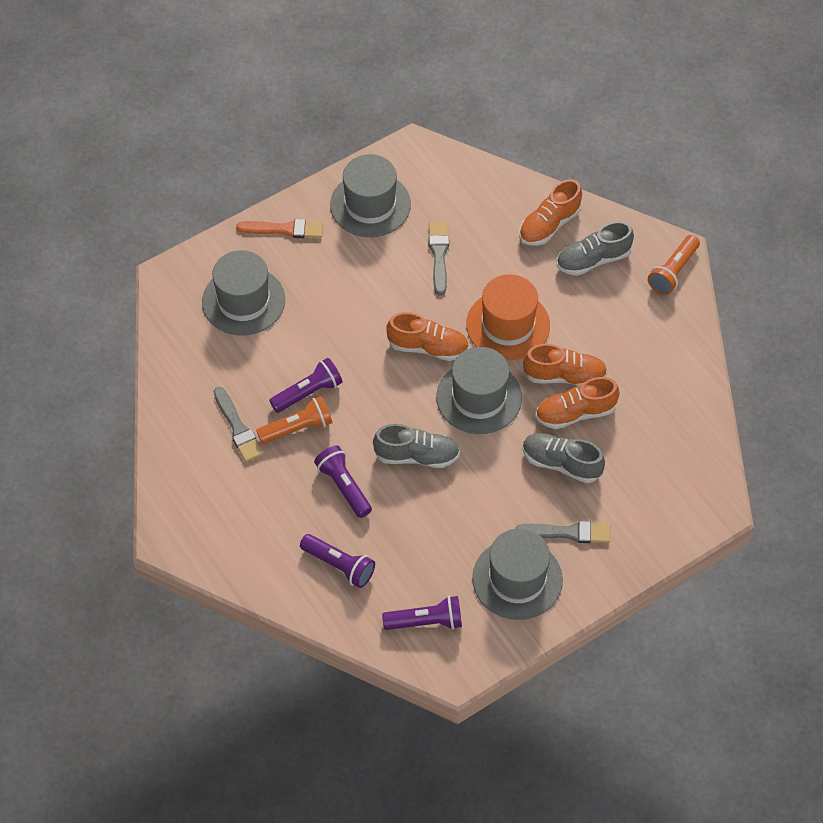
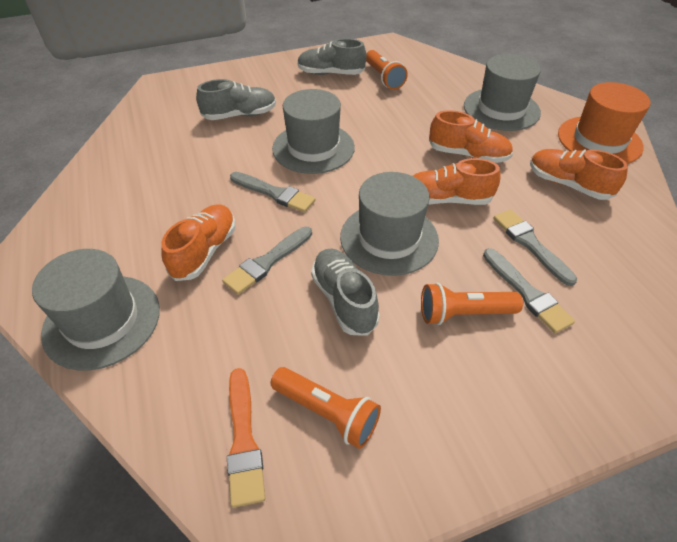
grey brush: [214,387,264,462] [429,222,449,296] [515,521,610,543] = 3 -> [222,227,312,295] [230,172,315,213] [483,248,575,334] [493,209,577,286] = 4
orange flashlight: [256,396,332,444] [648,235,700,295] = 2 -> [271,367,381,449] [366,50,408,90] [421,283,523,325] = 3
purple flashlight: [269,358,343,413] [300,534,375,588] [314,445,372,518] [382,596,462,630] = 4 -> none = 0

